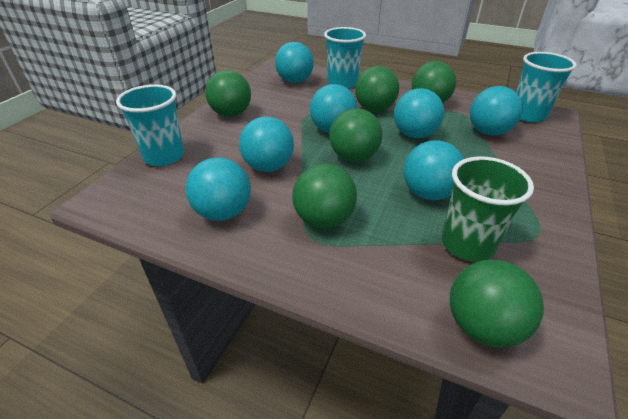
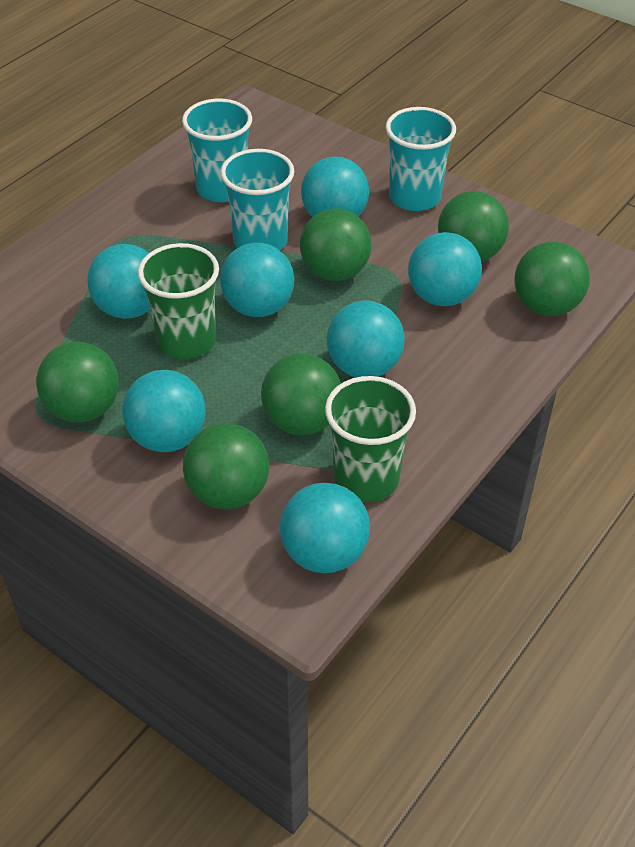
green cup: [442,156,534,262] = 1 -> [138,243,219,359] [325,376,416,502] = 2

